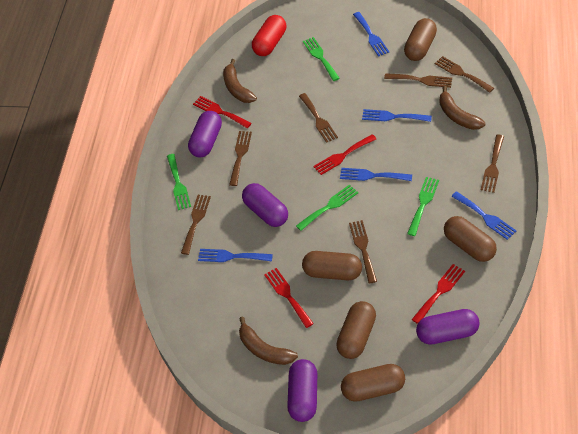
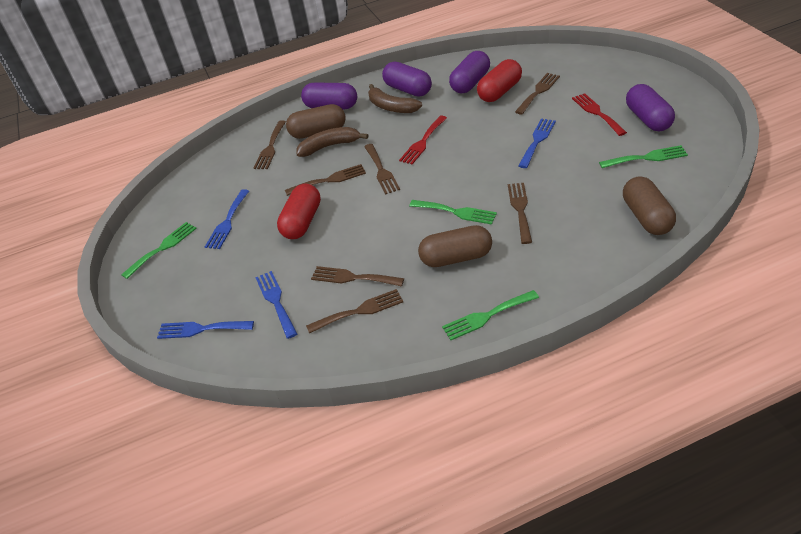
blue fork: [198,249,273,262] [340,168,412,181] [353,12,389,57] [362,109,432,122] [451,191,517,240] = 5 -> [157,321,254,339] [205,189,249,249] [255,271,297,339] [518,118,556,168] = 4
brown banana: [223,59,257,103] [239,317,298,365] [439,86,486,130] = 3 -> [297,127,368,157] [368,84,422,113] = 2
brown capsule: [302,251,362,280] [336,301,376,359] [341,364,405,402] [404,18,437,61] [444,216,497,262] = 5 -> [286,104,346,139] [418,225,492,267] [623,176,676,235] = 3
red capsule: [252,15,286,56] = 1 -> [277,184,321,239] [477,59,522,102] = 2
red fork: [193,96,252,128] [264,268,314,328] [313,134,376,175] [411,264,465,324] = 4 -> [399,116,447,165] [572,93,627,136] = 2

